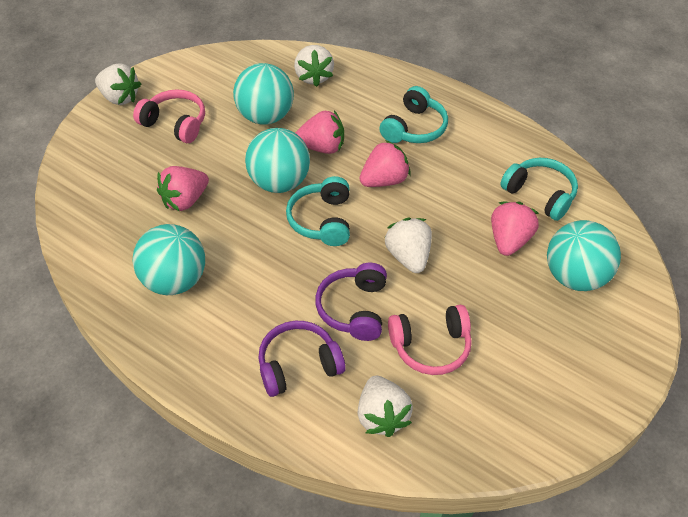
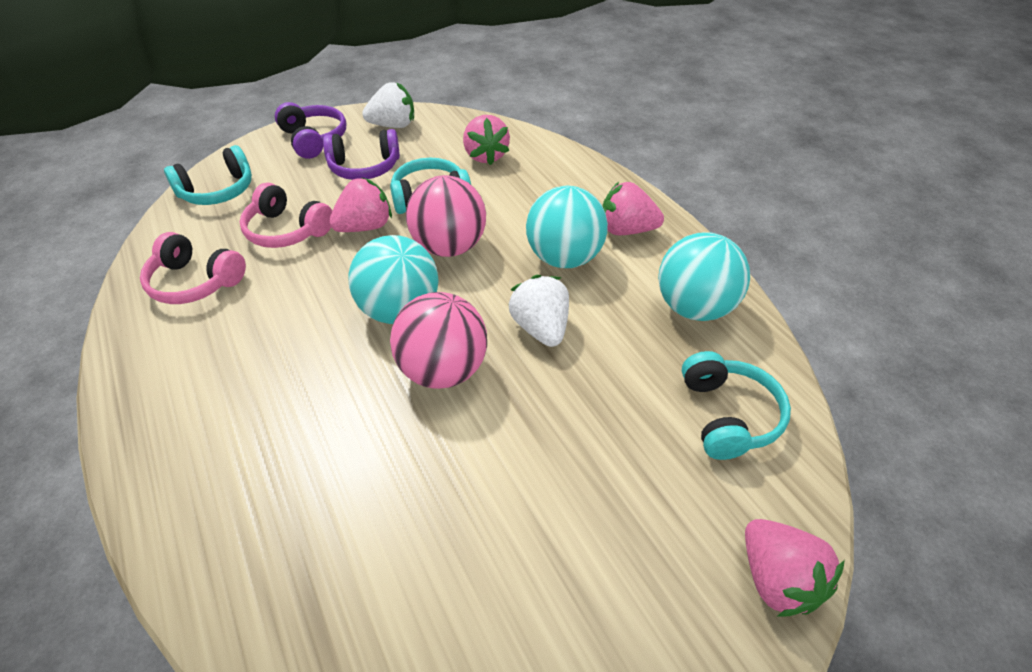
pink ball: none = 0 -> [390,292,487,389] [406,175,486,257] = 2
turquoise ball: [133,224,205,295] [233,63,294,125] [245,128,310,193] [547,220,621,291] = 4 -> [349,235,439,324] [526,186,608,268] [658,232,750,321] = 3
white strawberry: [95,63,141,105] [294,45,334,87] [358,376,413,437] [385,218,432,273] = 4 -> [362,82,414,128] [509,275,569,347] = 2

